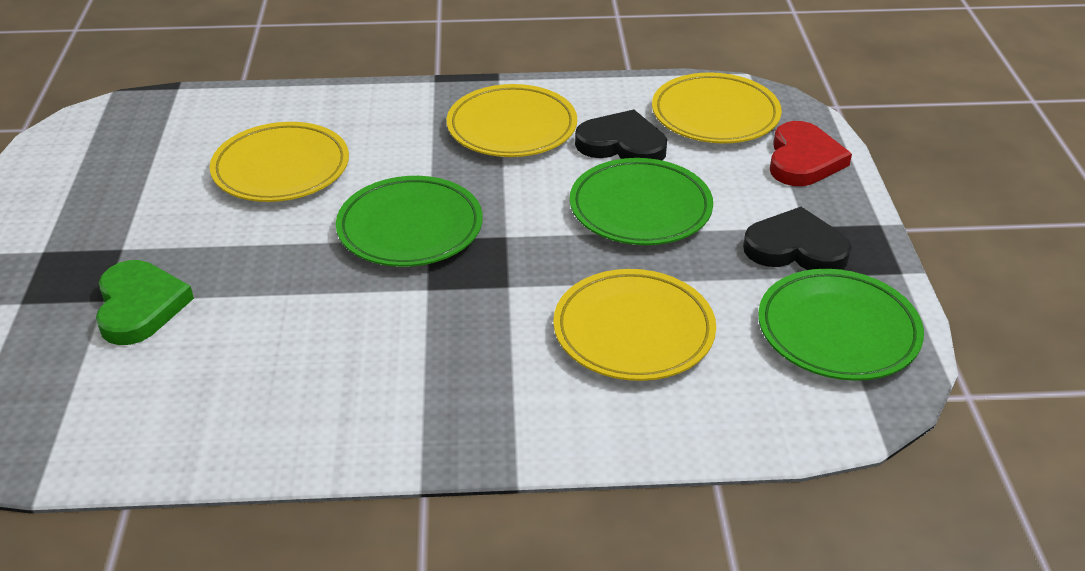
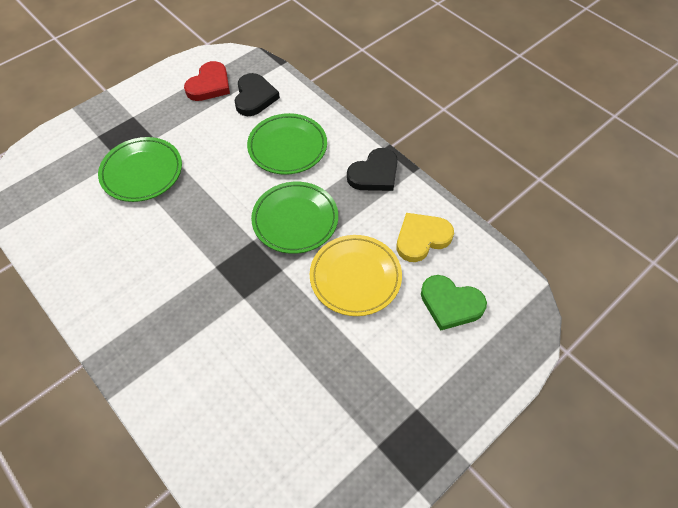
yellow heart: none = 0 -> [397,213,454,262] = 1
yellow plate: [210,122,349,202] [447,84,577,157] [553,269,716,381] [652,72,782,143] = 4 -> [310,235,402,316] = 1

